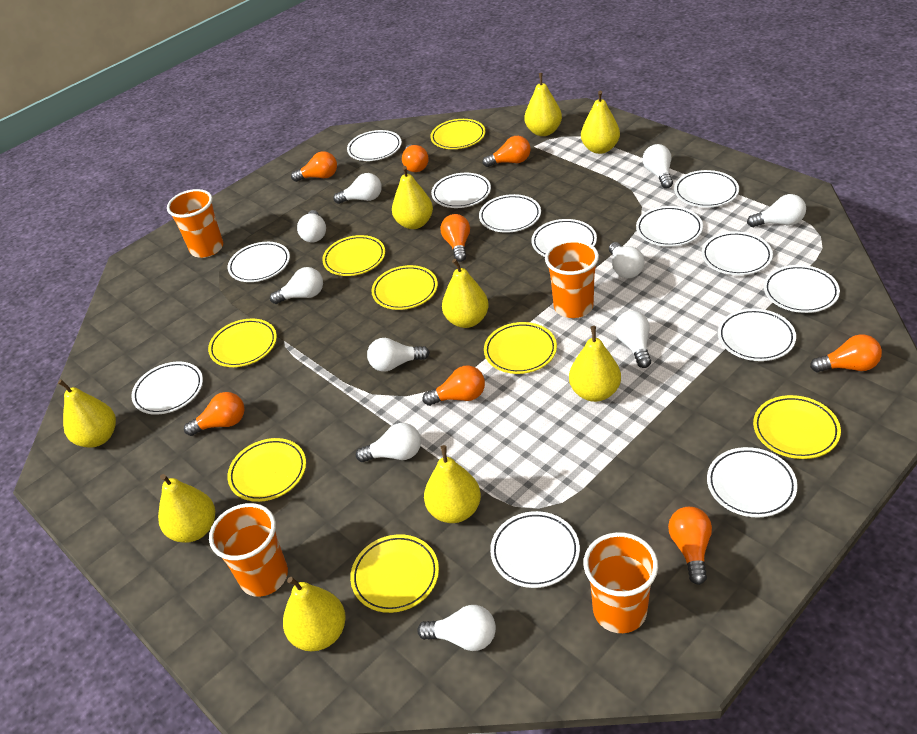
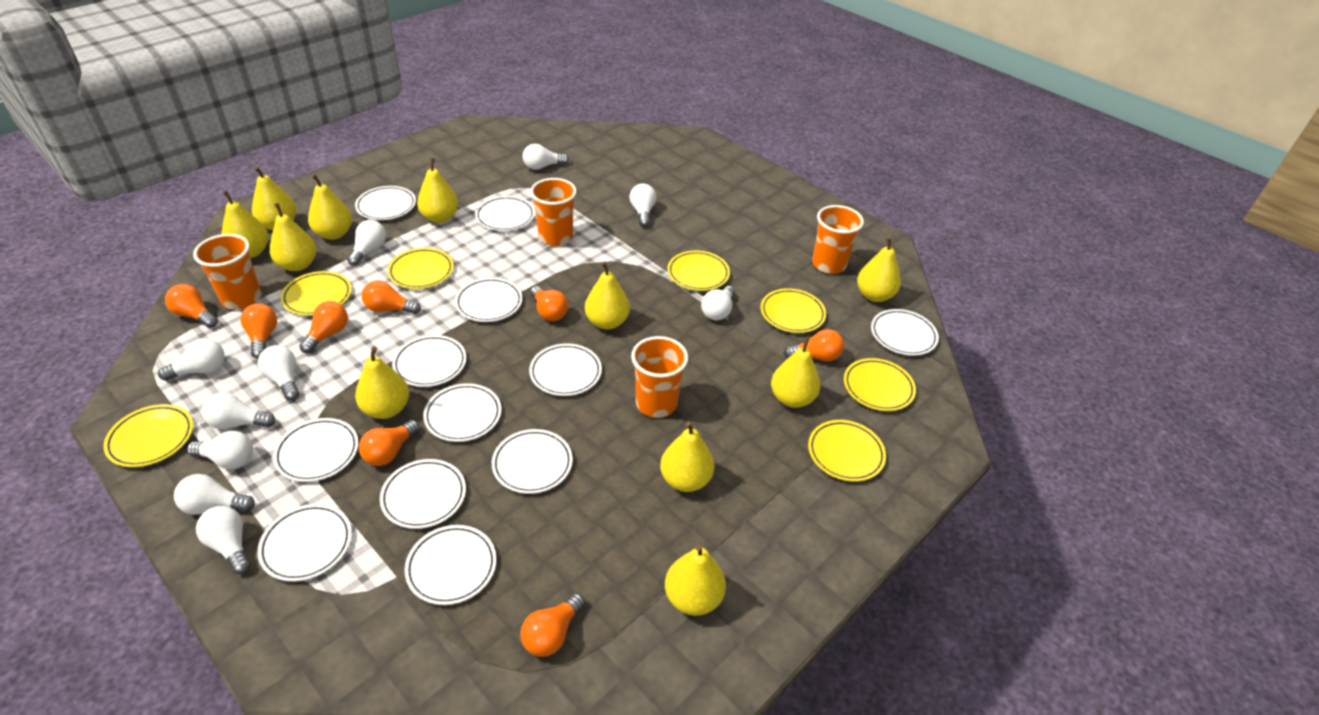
white plate: [131,362,203,415] [227,242,290,282] [347,130,402,161] [431,173,491,208] [479,194,541,233] [490,511,580,588] [531,219,597,257] [636,206,703,247] [674,170,739,208] [702,231,773,275] [707,447,798,518] [718,309,796,361] [764,265,840,313] = 13 -> [257,504,352,582] [273,418,359,482] [355,186,416,220] [380,459,466,529] [392,335,467,387] [405,525,497,605] [423,383,502,442] [455,278,523,322] [475,196,535,231] [492,429,573,494] [529,343,602,396] [871,309,939,356] = 12
yellow pear: [58,380,116,447] [158,474,215,543] [283,577,346,651] [392,166,433,229] [424,445,481,523] [442,259,489,328] [525,73,562,136] [569,326,621,402] [581,91,620,154] = 9 -> [221,191,268,258] [252,166,296,230] [270,203,316,271] [308,174,352,240] [355,346,409,419] [417,158,458,223] [585,262,630,329] [660,421,714,492] [665,544,726,616] [771,337,821,408] [857,237,901,302] = 11
yellow plate: [208,319,277,367] [227,438,306,502] [322,235,385,276] [350,534,439,613] [371,265,438,310] [430,119,486,149] [484,322,557,374] [753,395,841,459] = 8 -> [103,404,193,467] [281,271,352,316] [387,248,454,289] [667,250,730,291] [761,288,826,333] [808,420,886,482] [844,358,916,411] = 7

